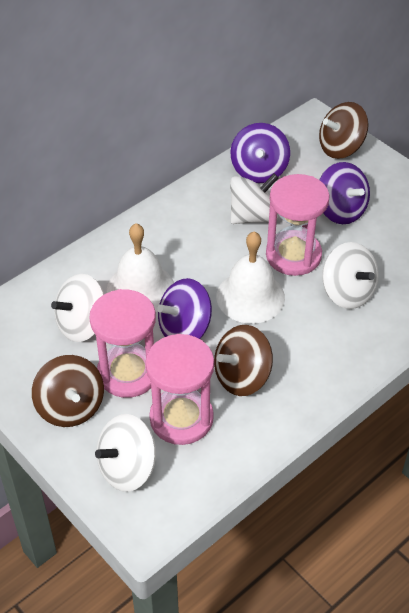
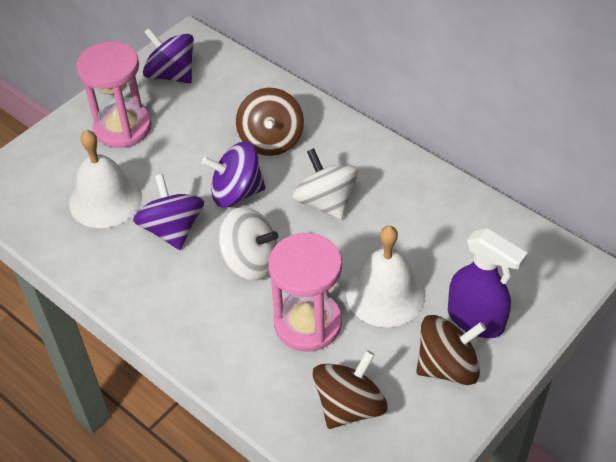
pink hourglass: [89,289,156,398] [146,334,214,445] [266,174,330,276] = 3 -> [76,41,152,148] [268,233,342,352] = 2
purple spray bottle: none = 0 -> [448,228,528,338] = 1
white spinning top: [51,274,104,342] [95,414,156,491] [230,174,278,224] [322,242,379,309] = 4 -> [219,207,278,281] [293,148,358,220] = 2

